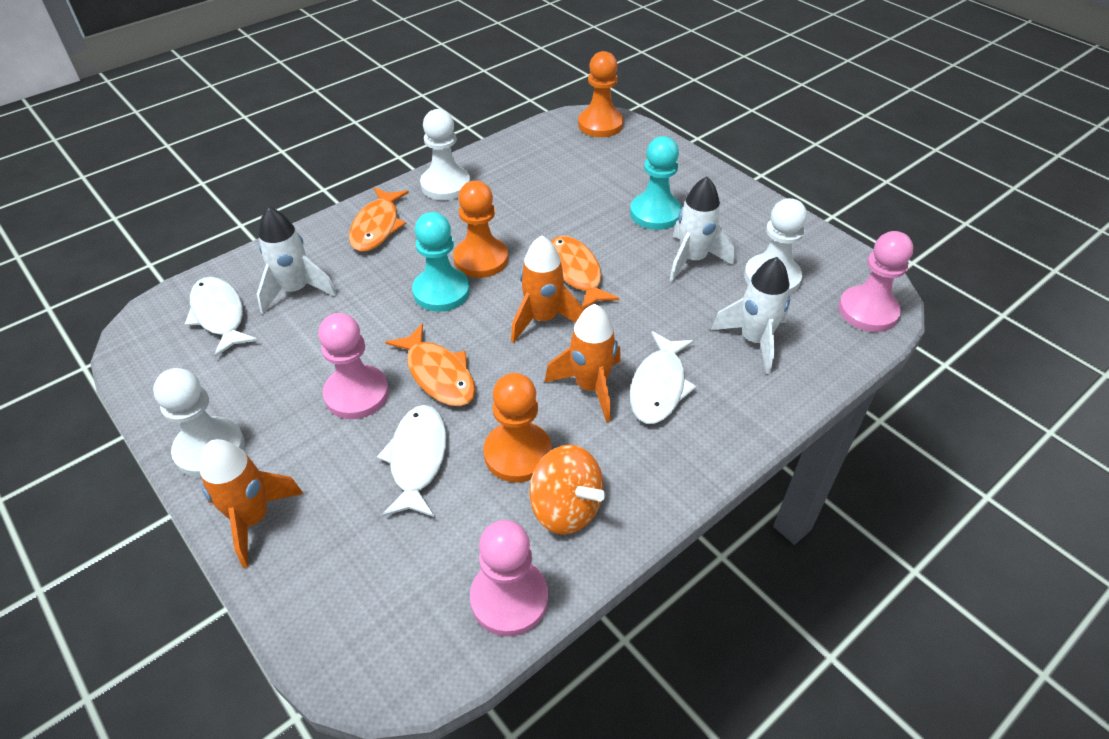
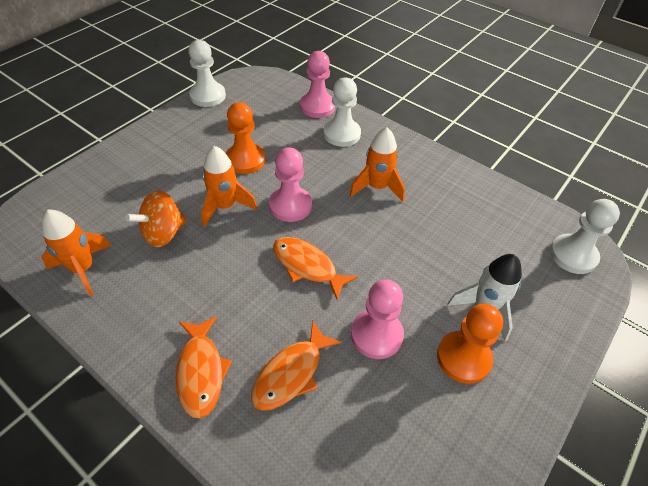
orange pawn: [453,181,508,278] [483,373,552,482] [578,51,624,137] = 3 -> [226,102,265,174] [437,304,503,384] = 2
turquoise pawn: [412,212,470,312] [630,136,682,230] = 2 -> none = 0
white fish: [185,277,258,357] [377,405,446,517] [630,331,697,424] = 3 -> none = 0
white rocket: [257,207,337,314] [669,177,734,282] [711,257,790,374] = 3 -> [447,254,522,341] = 1

